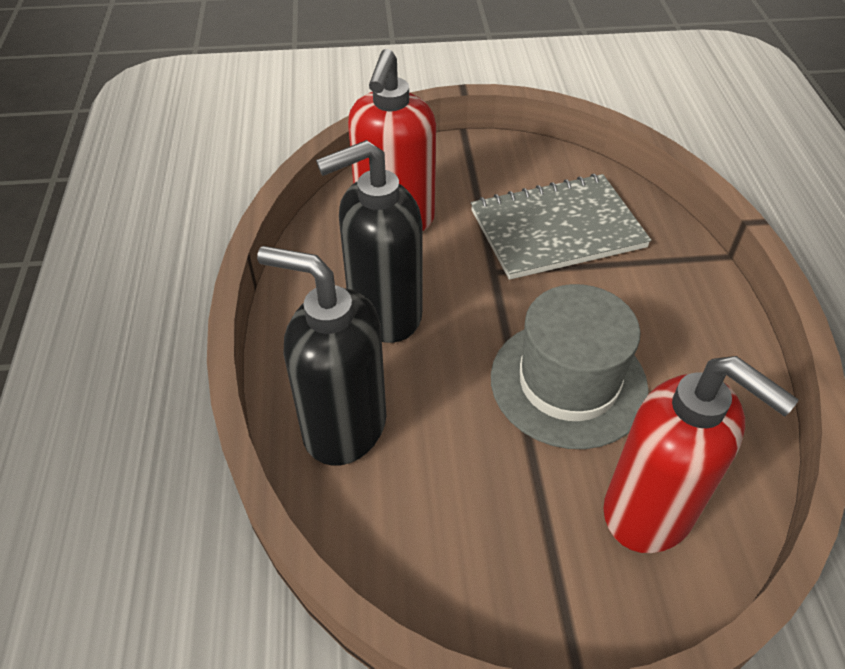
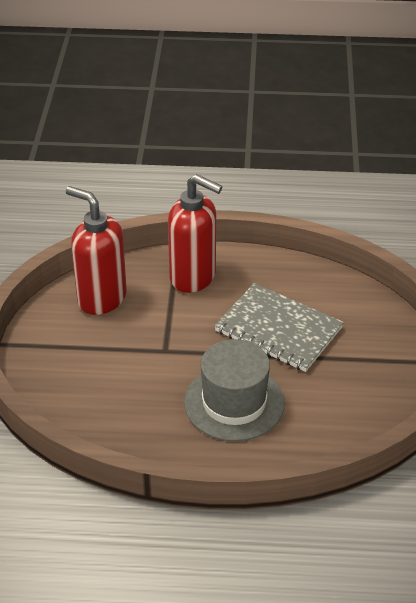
black soap dispenser: [257,246,386,466] [316,140,422,343] = 2 -> none = 0

